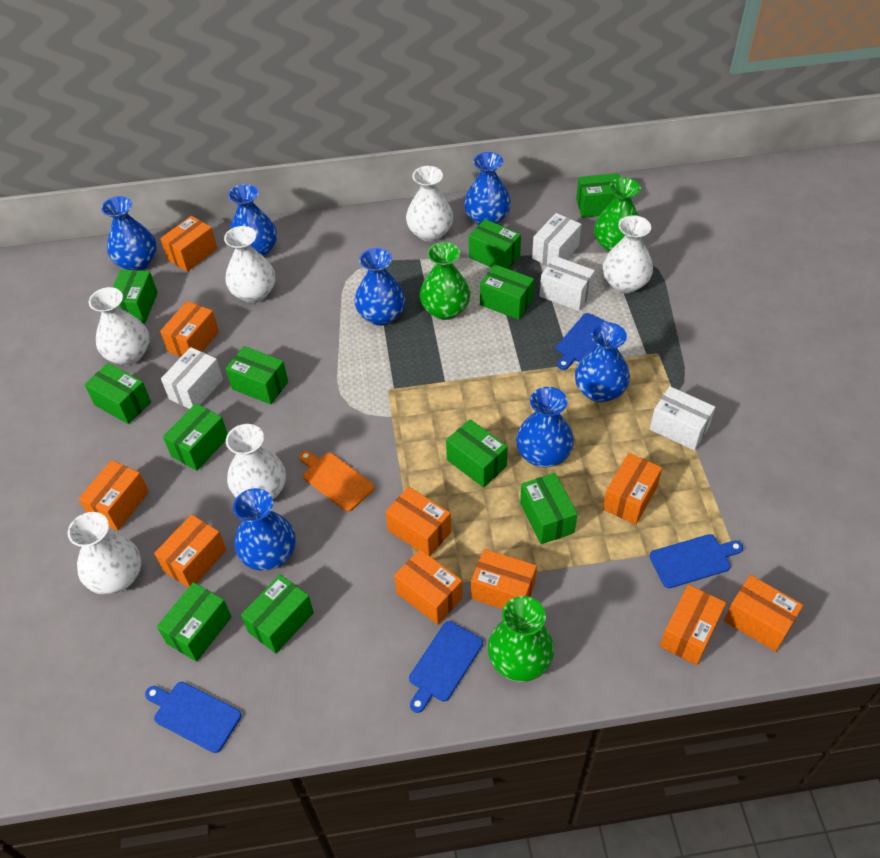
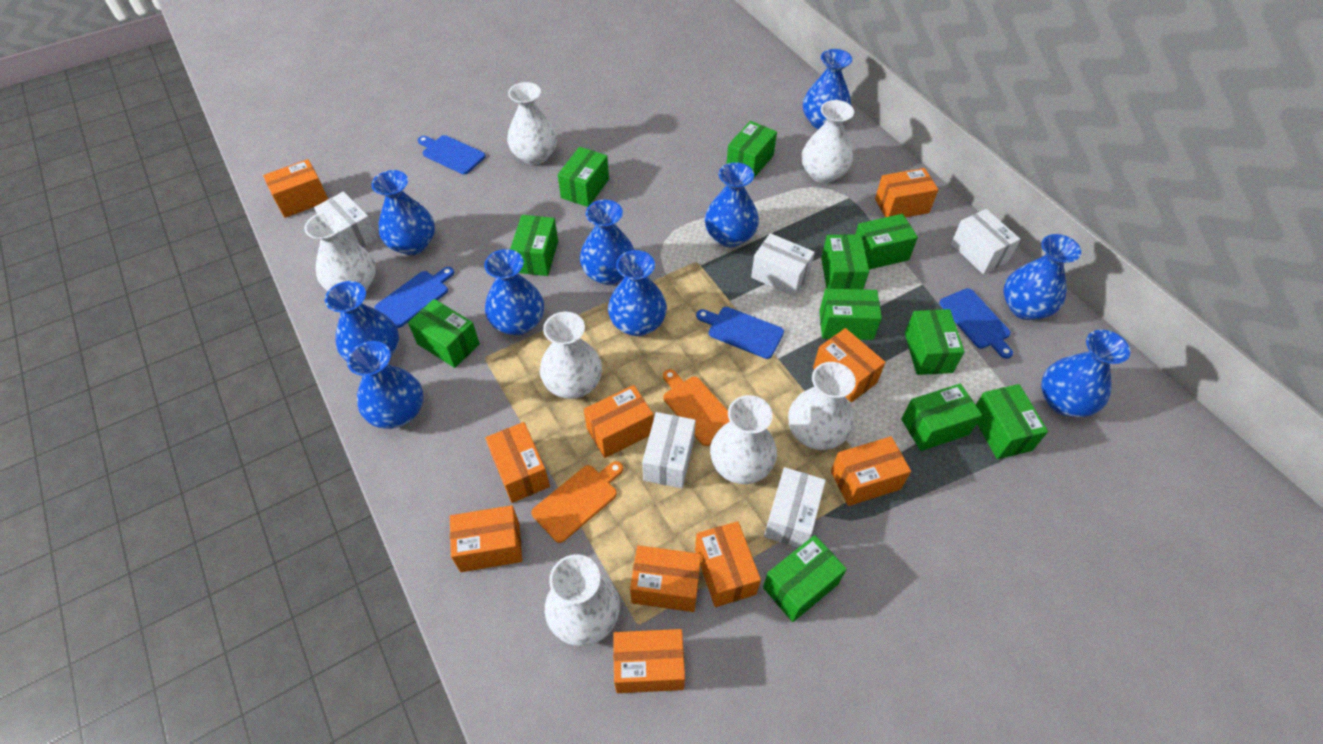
blue vase: [101,196,157,271] [228,184,277,257] [233,488,296,571] [354,248,405,326] [464,152,511,225] [516,387,574,468] [575,322,630,402] = 7 -> [325,281,399,361] [347,341,423,429] [371,170,435,255] [484,249,544,335] [580,200,634,285] [608,250,667,336] [705,162,759,247] [803,49,852,129] [1003,234,1081,320] [1041,330,1130,417] = 10
green vase: [420,242,470,320] [488,596,554,682] [594,177,641,252] = 3 -> none = 0
orange cutting board: [299,451,374,512] = 1 -> [531,461,623,543] [663,369,730,446] = 2
white box: [161,347,223,409] [532,213,582,265] [540,256,595,311] [650,386,715,450] = 4 -> [314,191,378,248] [642,412,696,489] [751,233,815,297] [764,467,826,548] [951,209,1020,274] = 5
white vase: [68,512,141,594] [89,287,150,365] [224,226,275,303] [226,424,286,499] [406,166,453,242] [603,215,653,293] = 6 -> [304,212,376,291] [507,82,557,165] [540,312,602,399] [545,554,620,646] [710,395,777,484] [788,362,856,450] [802,100,854,183] = 7

